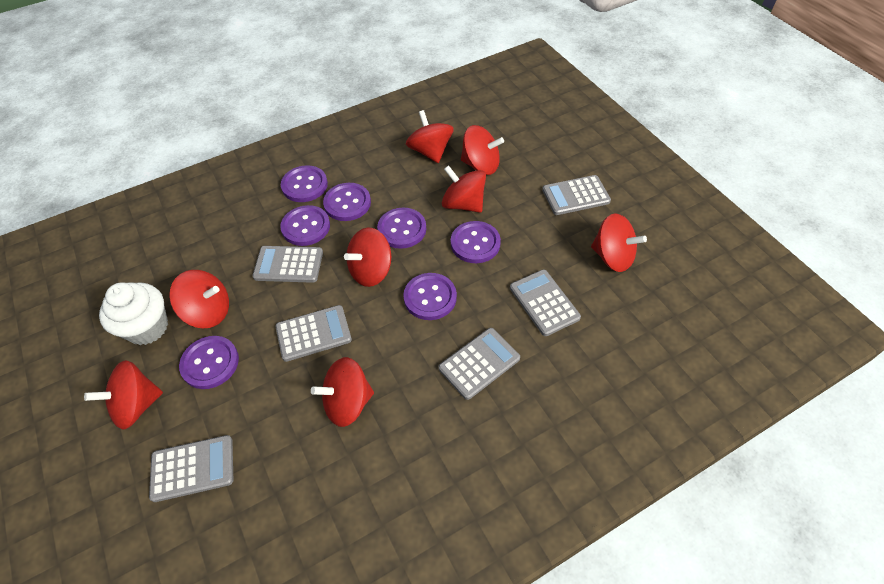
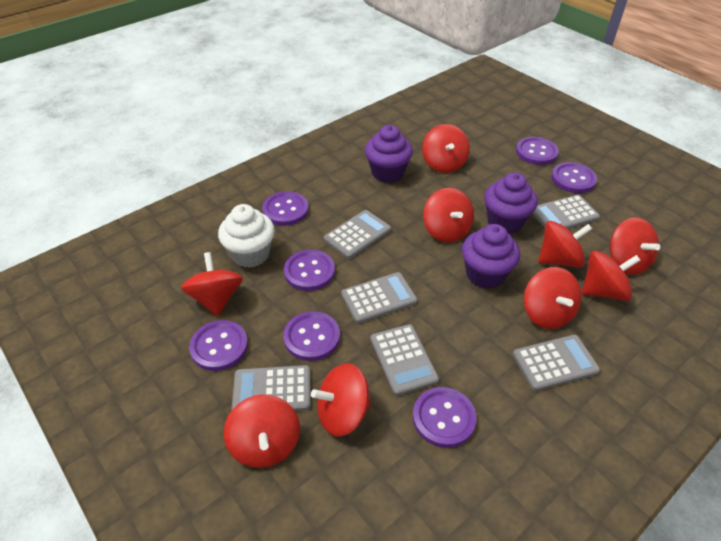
purple cupcake: none = 0 -> [365,125,413,183] [462,224,520,289] [484,172,538,234] = 3
red spinning top: [84,360,163,429] [169,270,229,328] [311,357,374,427] [344,227,391,287] [406,110,454,163] [442,165,486,213] [461,125,504,175] [591,213,647,272] = 8 -> [181,252,243,316] [223,394,300,468] [311,363,371,437] [422,124,470,173] [423,188,474,242] [524,267,582,329] [539,221,592,268] [582,251,641,301] [610,217,660,275] = 9

